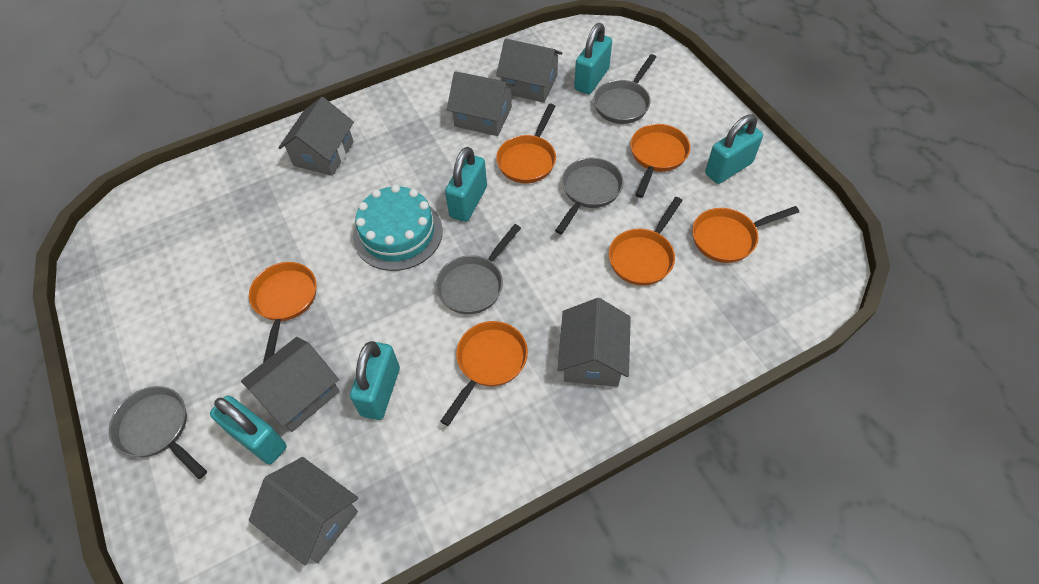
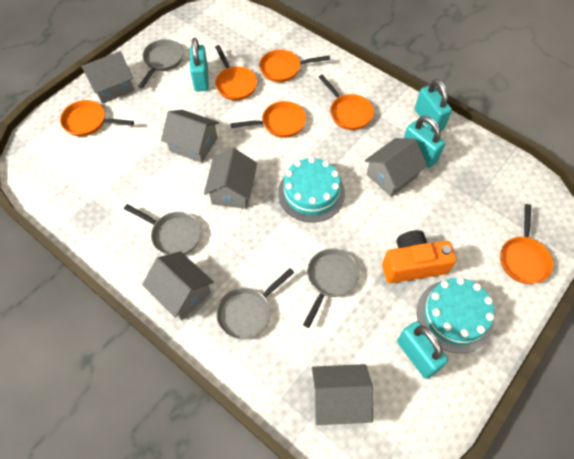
orange camera: none = 0 -> [382,230,457,283] = 1
turquoise cake: [353,184,443,271] = 1 -> [278,157,345,222] [417,277,495,353] = 2
turquoise padlock: [210,395,287,464] [350,341,400,420] [445,147,487,222] [574,23,612,94] [705,114,763,184] = 5 -> [190,38,209,92] [397,321,448,379] [404,116,445,168] [415,79,452,132] = 4

